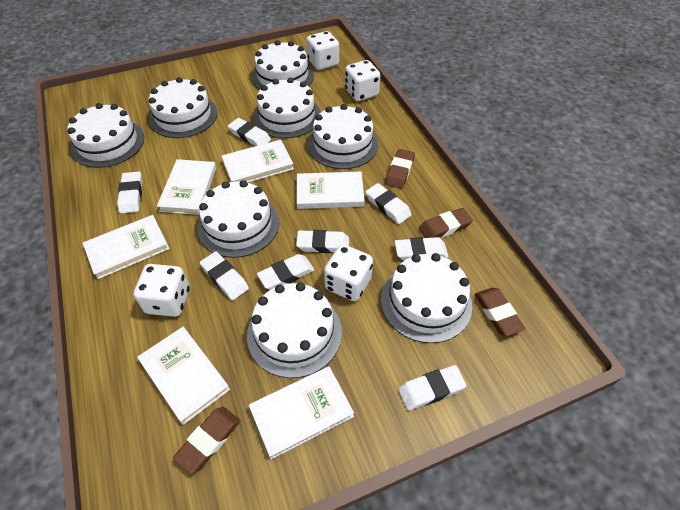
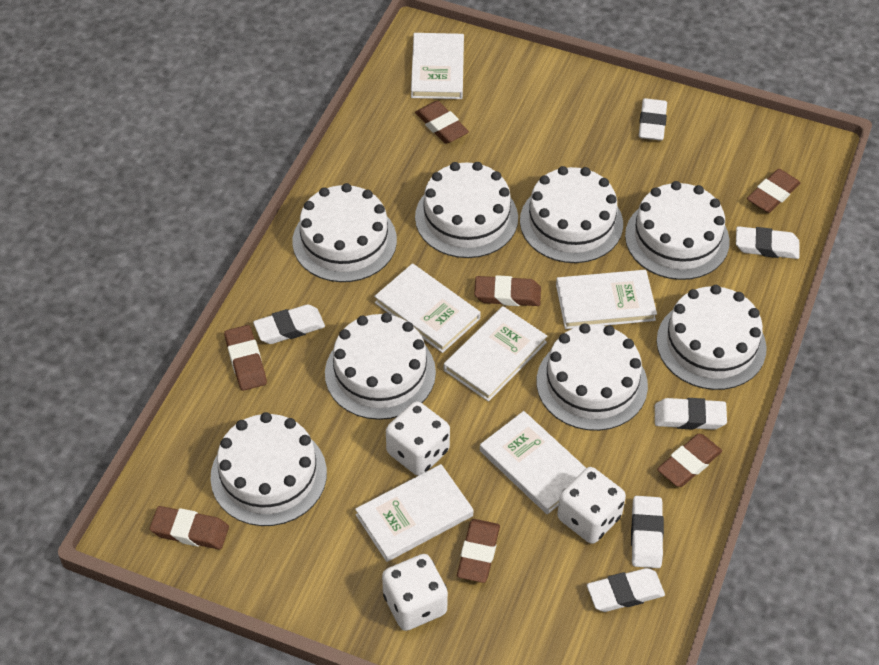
brown eraser: [173,407,240,474] [385,149,415,189] [419,208,473,238] [475,288,525,336] = 4 -> [150,506,229,550] [224,325,267,391] [415,101,469,144] [457,519,500,583] [474,275,541,306] [657,434,722,487] [747,169,800,213] = 7
white dice: [134,264,190,317] [306,31,339,70] [324,244,373,301] [345,60,380,101] = 4 -> [382,554,448,631] [386,401,450,476] [557,467,626,544] = 3
white eraser: [117,171,142,214] [200,252,249,300] [228,118,271,146] [257,254,314,290] [296,230,349,253] [365,183,412,224] [395,237,448,261] [398,365,467,410] = 8 -> [253,304,325,344] [587,568,665,612] [631,496,664,568] [639,98,667,141] [655,398,727,430] [736,226,800,259] = 6

